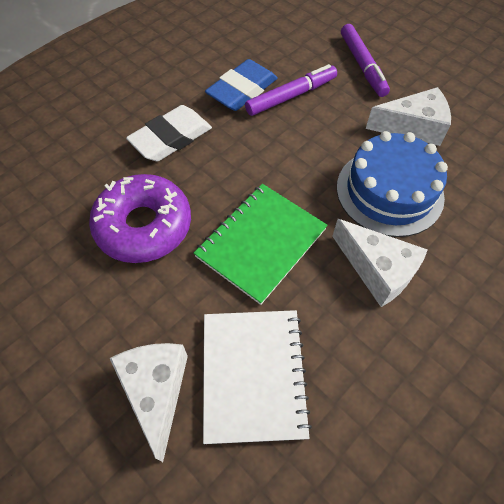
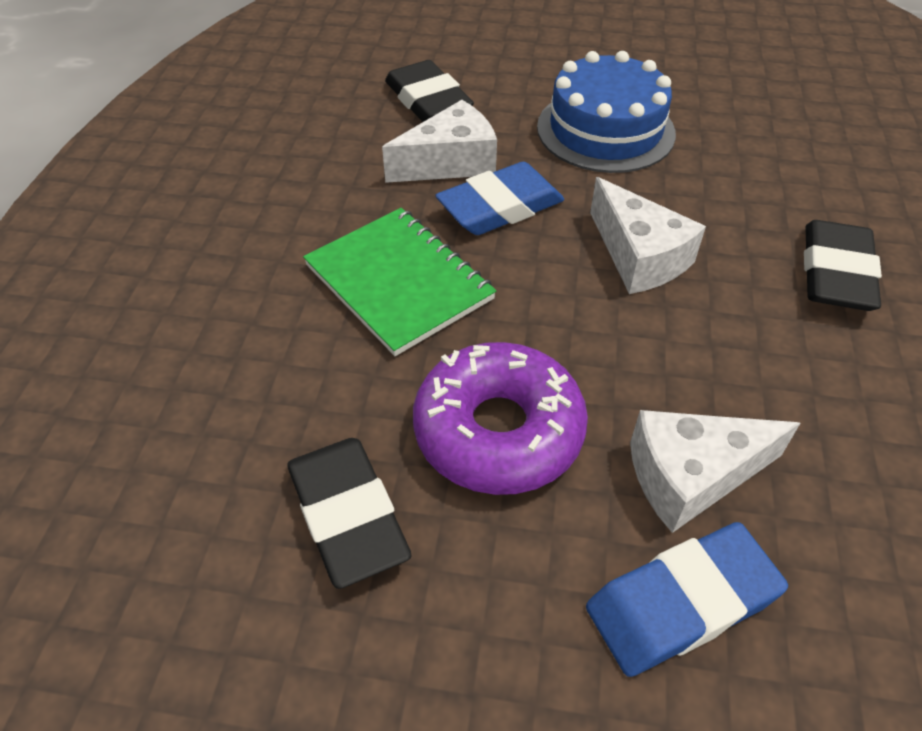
black eraser: none = 0 -> [287,438,411,589] [385,60,474,122] [804,220,882,311] = 3
blue eraser: [205,59,278,111] = 1 -> [435,162,564,235] [586,522,788,677] = 2
purple marker: [245,64,337,116] [341,24,390,97] = 2 -> none = 0
white eraser: [126,105,212,161] = 1 -> none = 0
white notebook: [203,310,312,444] = 1 -> none = 0

